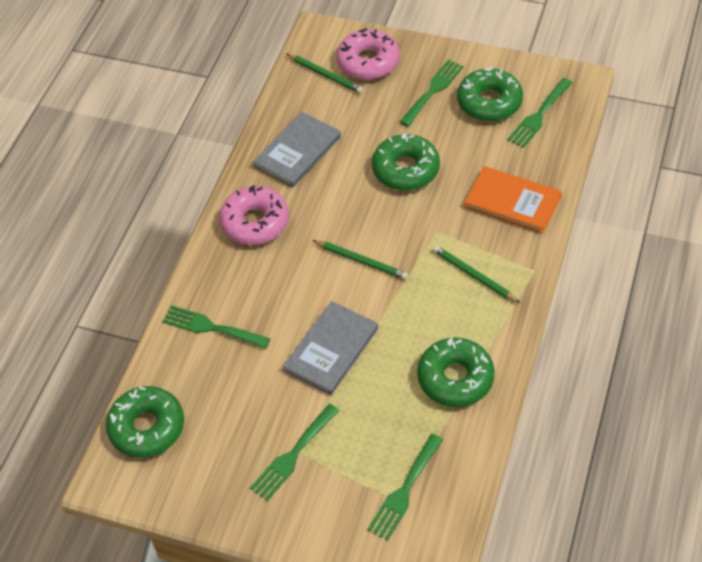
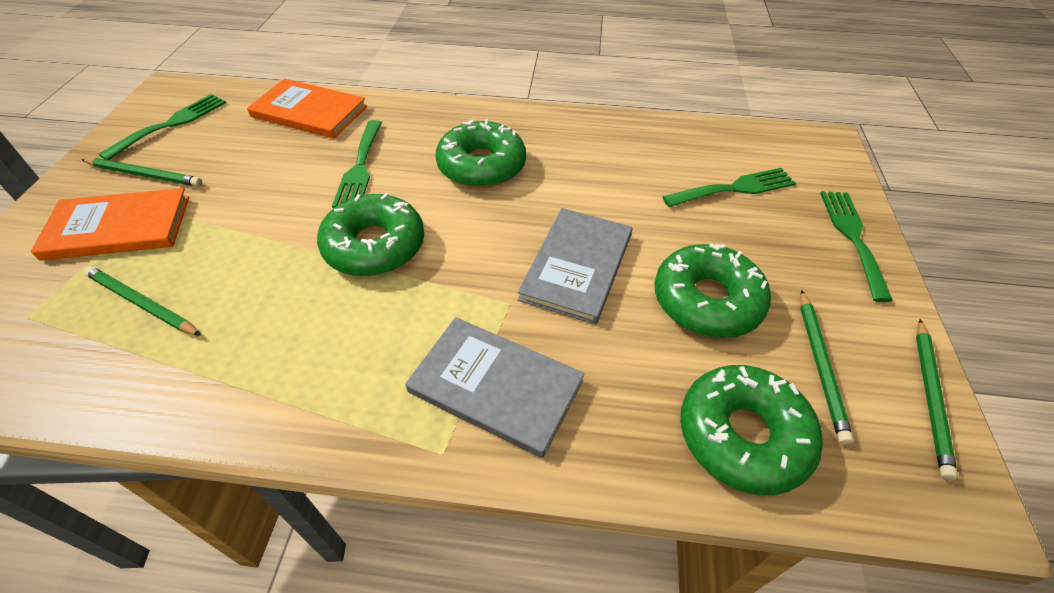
green fork: [162,305,271,349] [250,404,339,501] [367,434,443,541] [400,60,464,127] [507,78,572,148] = 5 -> [99,94,226,160] [332,120,382,208] [662,168,796,207] [820,191,893,302] = 4
green pencil: [287,54,363,93] [313,240,408,280] [433,245,520,303] = 3 -> [82,158,202,187] [84,266,201,336] [800,290,854,445] [916,319,958,480] = 4
orange book: [464,166,562,234] = 1 -> [31,188,189,260] [247,79,367,138] = 2
pink donut: [219,185,289,245] [336,28,400,80] = 2 -> none = 0

